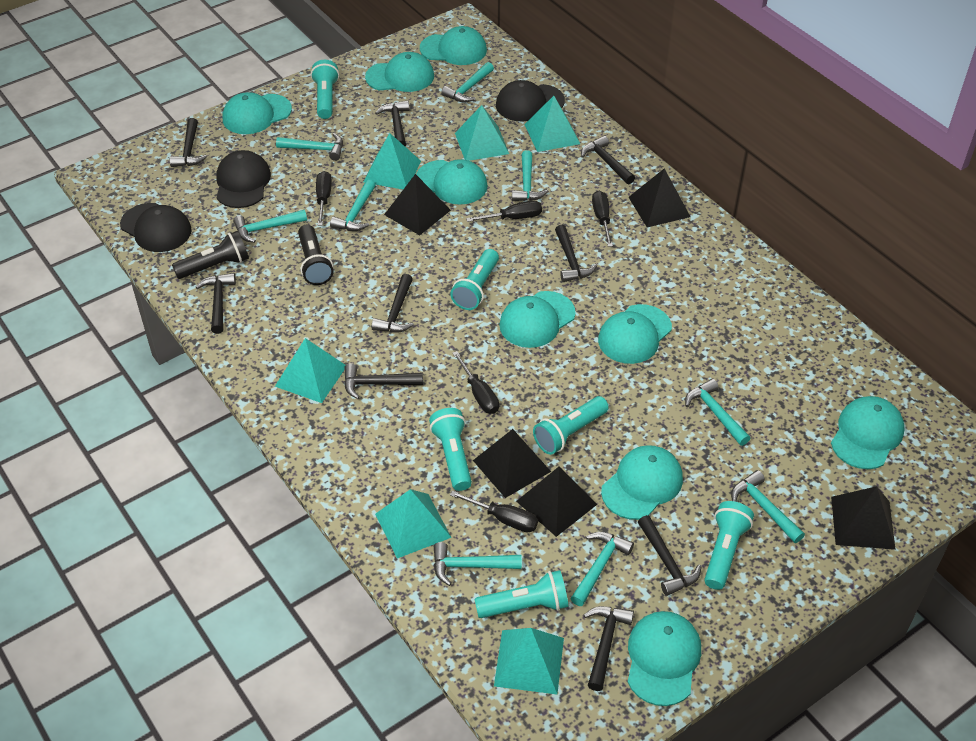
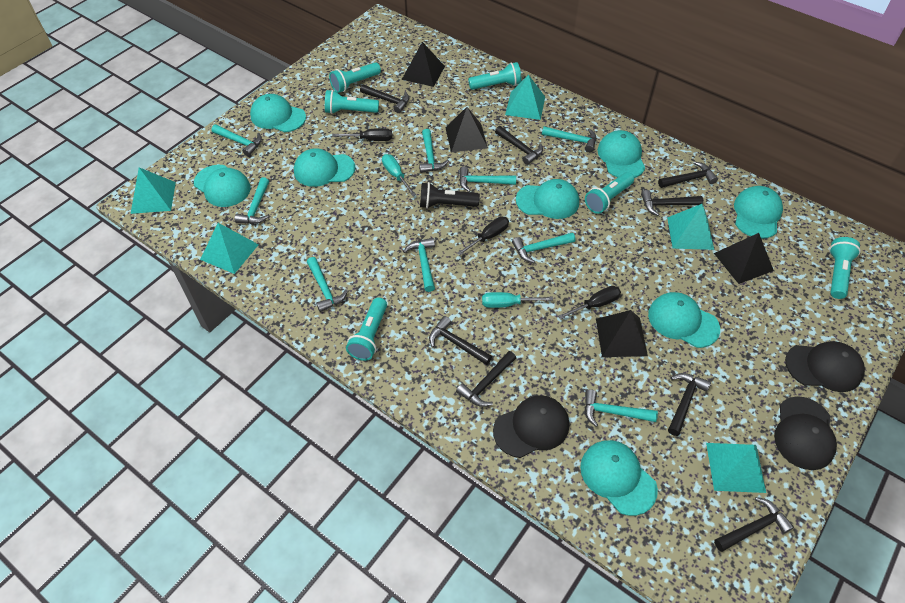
black flashlight: [172,231,249,279] [298,225,333,285] = 2 -> [420,182,480,209] = 1
black hammer: [170,118,207,167] [195,273,236,334] [344,363,423,399] [372,274,414,333] [375,100,409,147] [555,225,597,282] [581,135,635,184] [584,606,634,691] [638,515,702,596] = 9 -> [360,84,409,113] [429,316,492,365] [456,351,516,407] [495,126,543,165] [641,190,703,216] [658,161,718,188] [668,373,711,436] [714,497,794,552] = 8
black pyramid: [384,174,451,235] [473,429,551,498] [516,466,597,537] [629,168,691,227] [831,486,896,550] = 5 -> [402,42,445,87] [445,107,488,152] [596,310,648,357] [714,233,774,284] = 4
black screwdriver: [316,171,332,226] [450,490,538,532] [452,351,499,414] [466,201,542,222] [592,191,613,247] = 5 -> [332,128,392,141] [457,217,509,255] [558,286,621,319] = 3
turquoise cap: [222,92,292,134] [365,52,434,92] [416,159,488,204] [420,26,487,65] [499,291,576,348] [598,304,672,364] [601,445,683,520] [628,611,701,706] [831,396,904,469] = 9 -> [194,165,251,207] [250,94,306,132] [294,148,355,187] [516,179,579,219] [580,440,658,516] [598,130,645,178] [648,292,720,348] [734,186,783,239] = 8
turquoise pyramid: [275,338,345,403] [364,133,421,189] [375,489,452,558] [455,105,509,161] [494,628,564,694] [524,96,580,152] = 6 -> [131,168,176,214] [200,223,259,274] [505,75,545,120] [667,203,714,250] [706,443,766,493] = 5
turquoise screwdriver: none = 0 -> [382,154,416,196] [482,292,553,308] = 2

